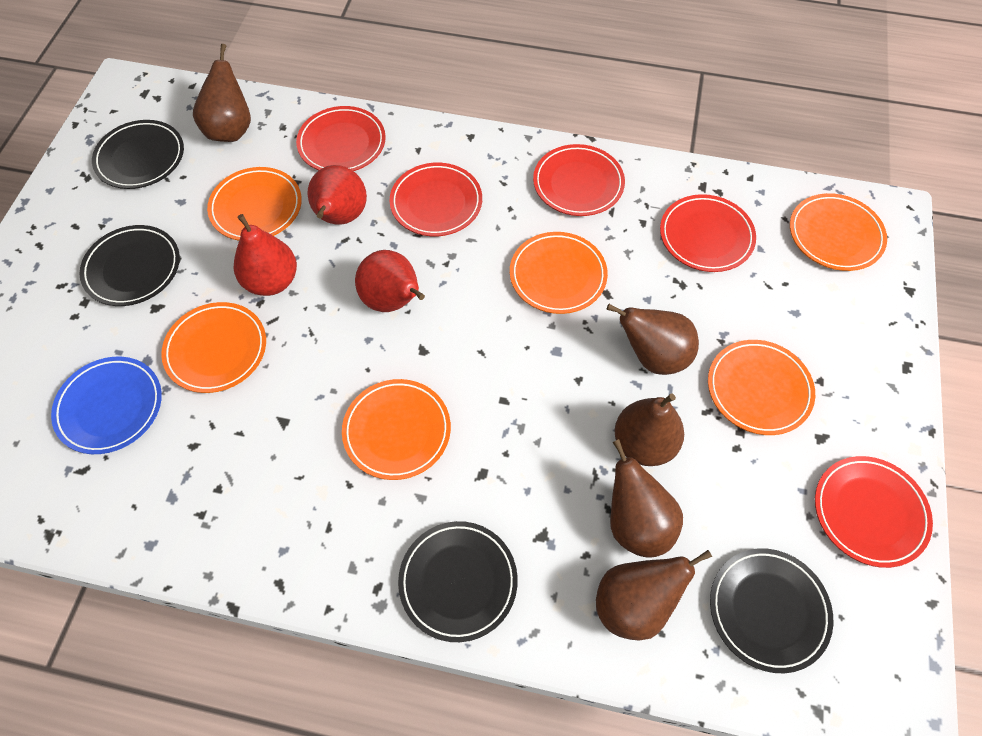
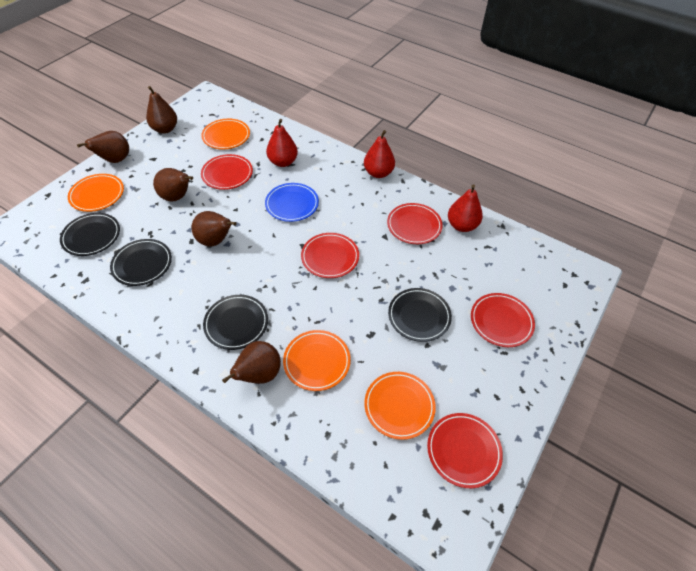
orange plate: [161,302,266,393] [207,167,302,240] [342,379,451,480] [510,232,608,314] [708,340,815,435] [790,193,887,271] = 6 -> [68,174,124,212] [201,119,250,150] [283,330,351,391] [364,372,436,440] = 4

